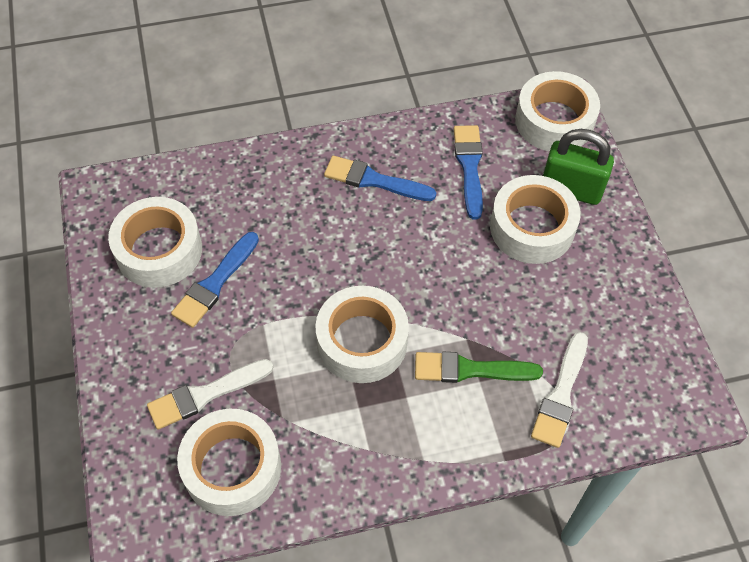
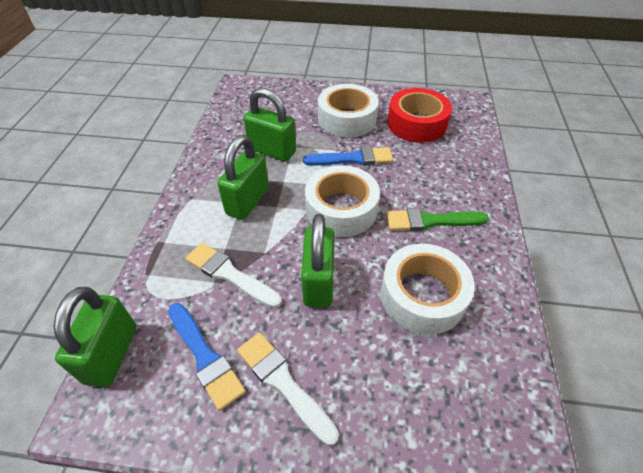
blue brush: [171,232,259,328] [324,156,436,201] [454,125,483,220] = 3 -> [168,303,246,411] [303,147,393,165] = 2
green padlock: [543,129,614,205] = 1 -> [54,287,137,387] [217,135,269,220] [243,88,296,162] [301,214,335,307] = 4
red tape: none = 0 -> [387,88,452,143] = 1
white tape: [108,197,202,288] [177,409,281,516] [315,286,409,383] [490,175,581,264] [515,71,600,152] = 5 -> [305,165,380,237] [318,84,379,137] [381,244,475,335] = 3

